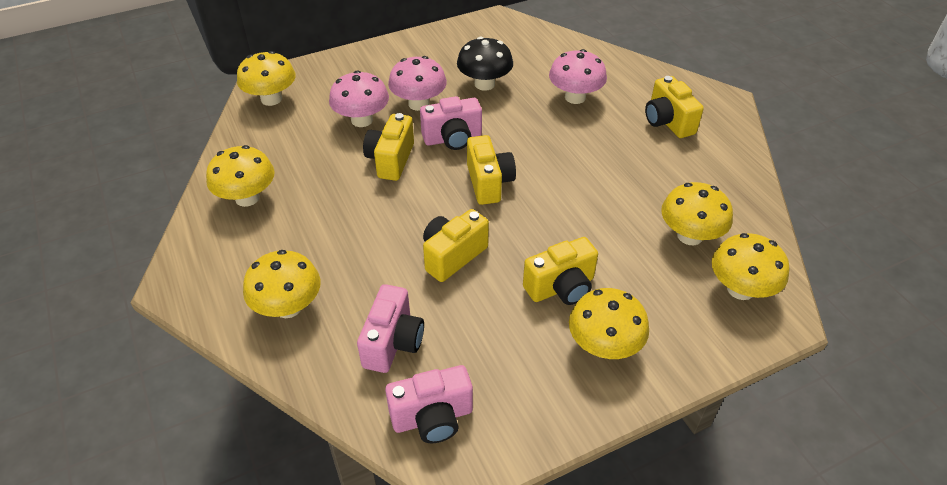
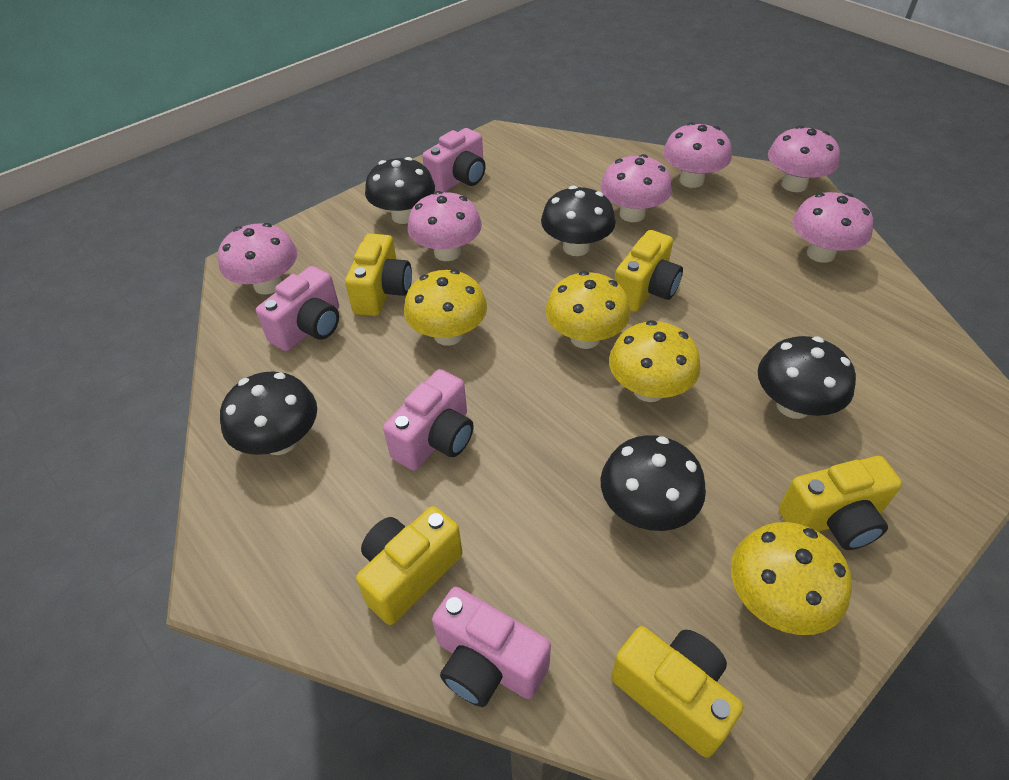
black mushroom: [457,37,513,91] = 1 -> [220,372,317,455] [365,157,435,224] [541,186,616,256] [601,435,706,531] [758,336,856,419] = 5
pink camera: [357,284,424,373] [385,365,473,443] [420,96,482,150] = 3 -> [256,266,339,351] [383,369,473,471] [422,128,486,192] [432,587,551,707] = 4
pink mushroom: [329,70,389,127] [388,56,447,111] [549,49,607,104] = 3 -> [218,223,298,295] [408,191,482,261] [601,154,672,222] [663,122,732,188] [768,126,840,192] [792,192,873,263] = 6
yellow mushroom: [206,145,275,207] [237,51,296,106] [243,250,321,318] [569,288,649,359] [661,182,733,245] [712,233,789,300] = 6 -> [404,269,487,346] [546,271,630,349] [609,320,701,402] [731,522,852,635] = 4

